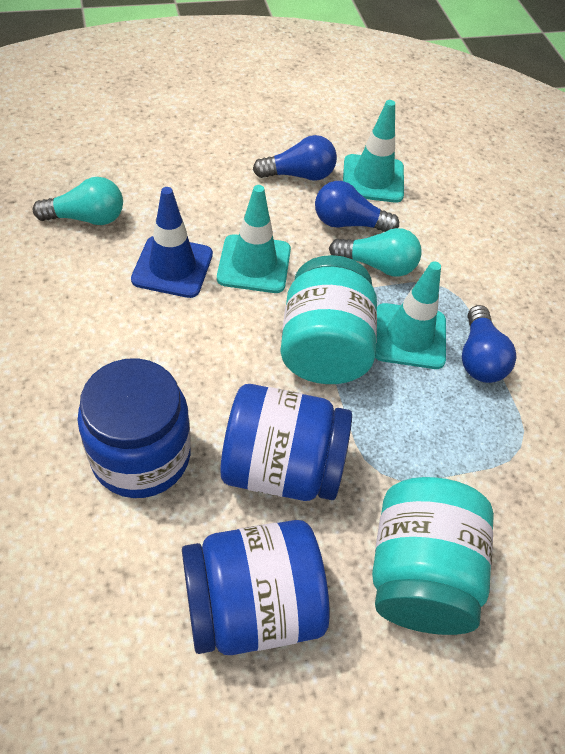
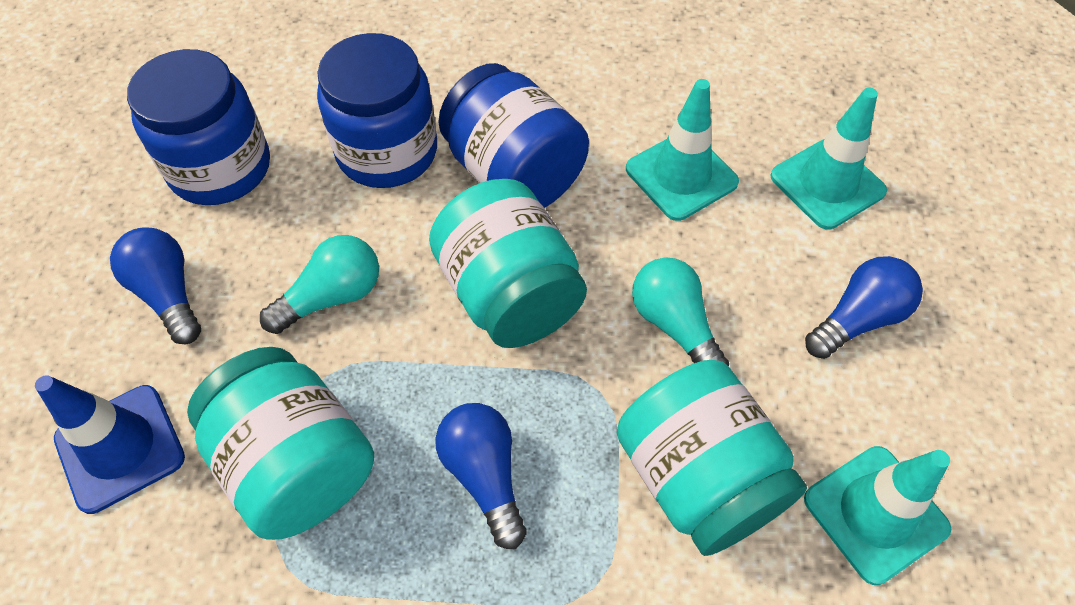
turquoise jar: [280,255,377,384] [372,477,494,635] = 2 -> [187,347,374,540] [429,179,587,348] [616,360,807,556] = 3

